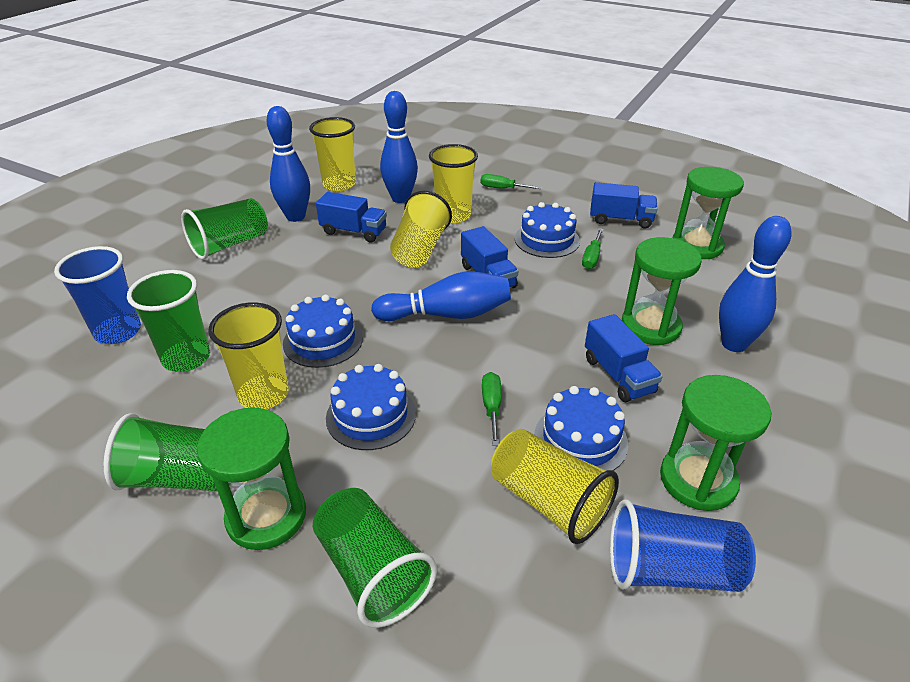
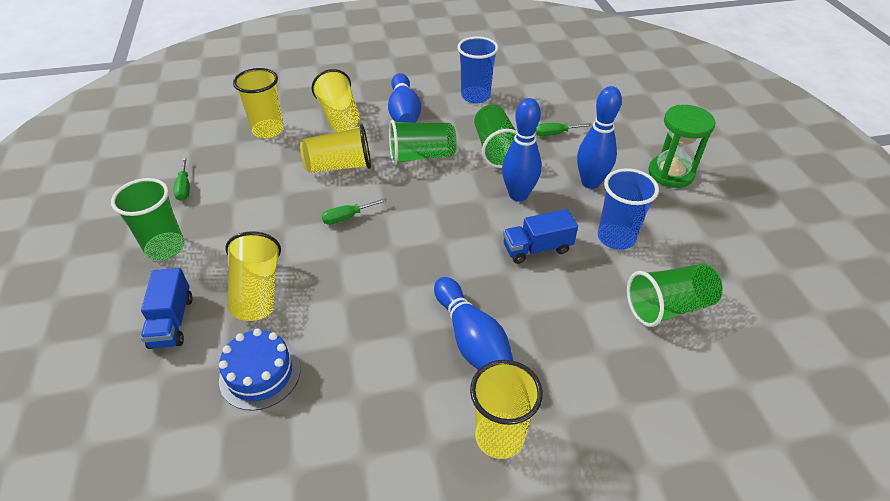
blue cake: [283,295,363,368] [326,364,416,450] [515,202,580,258] [534,386,628,471] = 4 -> [219,328,301,411] = 1
blue truck: [316,192,387,242] [461,226,518,288] [585,314,663,402] [590,182,658,229] = 4 -> [141,268,193,349] [503,209,578,264] = 2
green hourglass: [197,408,306,550] [622,237,702,345] [660,375,772,511] [673,167,744,259] = 4 -> [648,105,716,188] = 1

